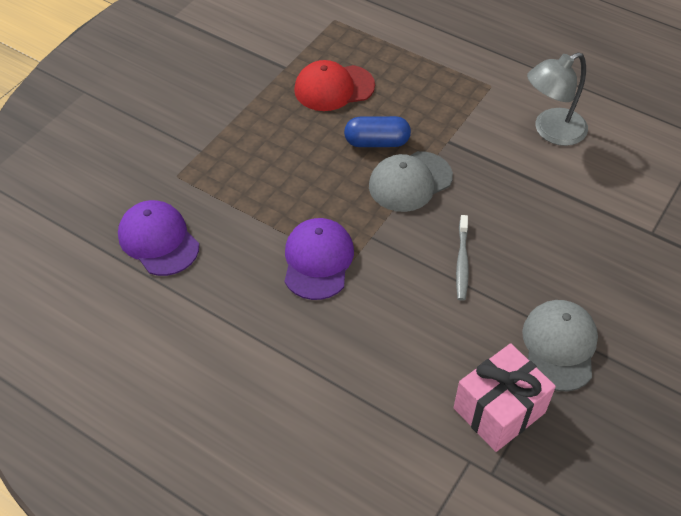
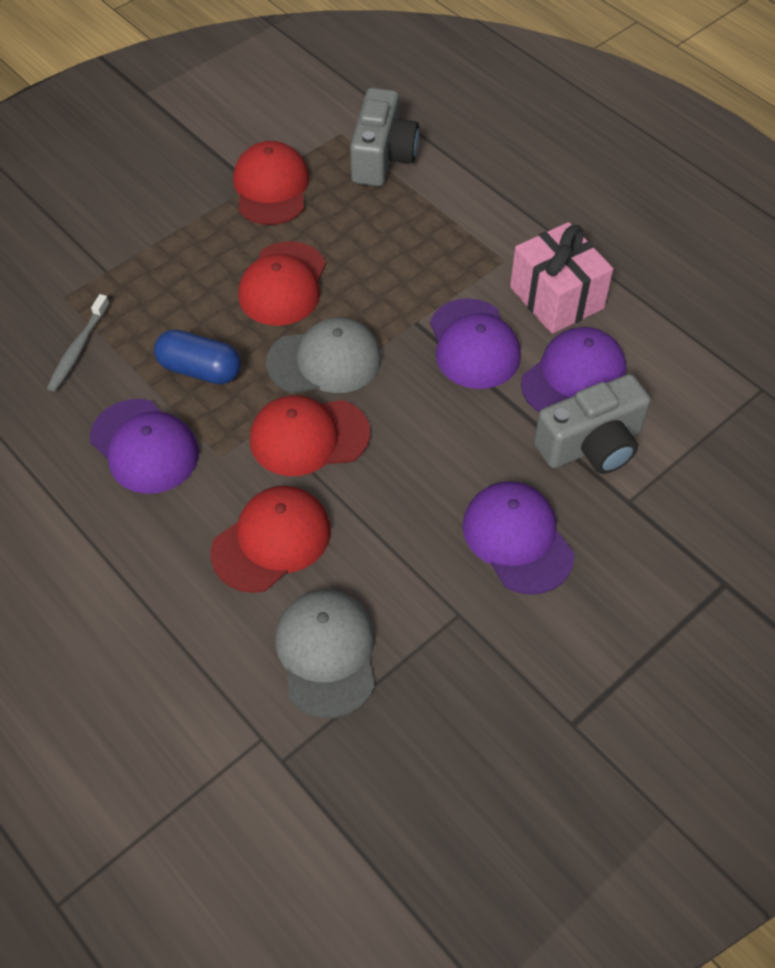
grey camera: none = 0 -> [350,88,419,186] [534,374,651,474] = 2
grey lamp: [527,52,588,146] = 1 -> none = 0
purple cap: [118,200,199,276] [285,218,354,300] = 2 -> [90,399,199,494] [430,298,521,389] [462,481,574,595] [521,327,626,412] = 4
red cap: [294,60,375,111] = 1 -> [211,486,331,593] [233,141,310,225] [238,241,326,326] [250,395,370,476] = 4

